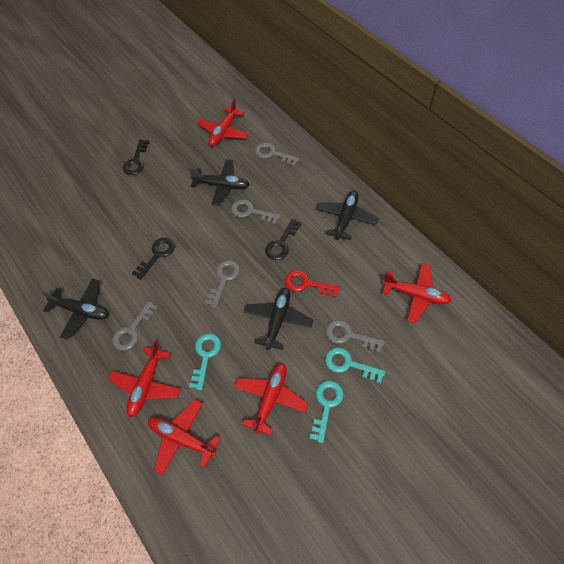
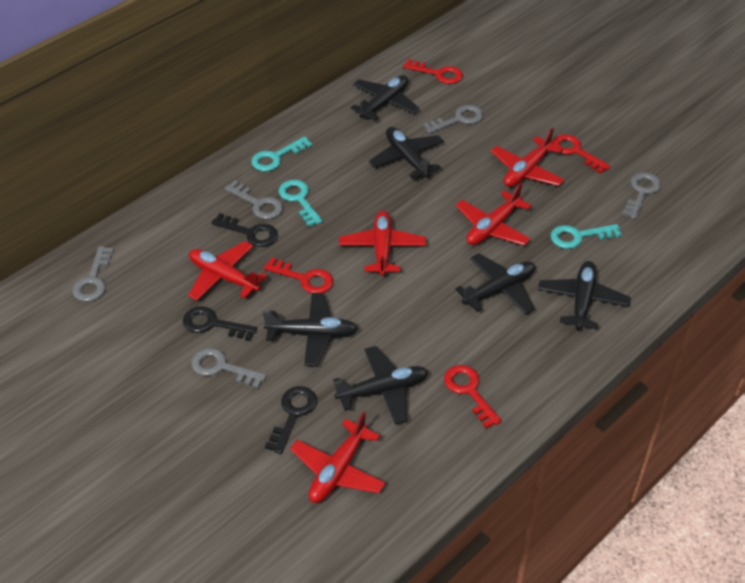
black plane: [41,279,109,340] [189,159,250,206] [244,288,313,350] [316,190,379,240] = 4 -> [263,293,358,366] [333,346,428,424] [351,75,420,120] [369,127,444,179] [455,253,535,314] [538,261,631,330] = 6
red key: [285,270,340,297] = 1 -> [264,257,334,294] [403,59,463,84] [444,365,502,429] [552,134,611,174] = 4

